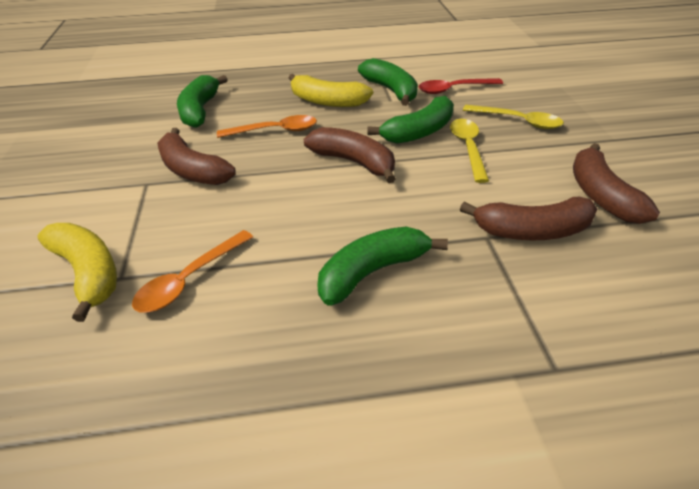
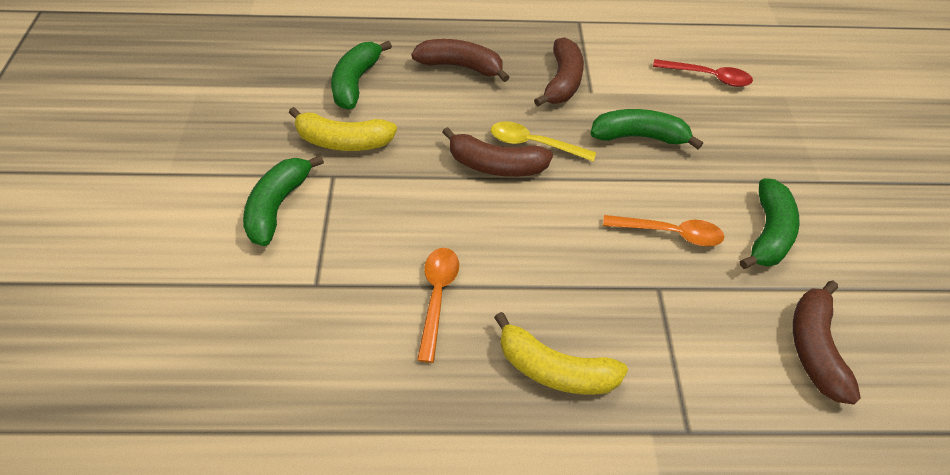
yellow spoon: [450,119,489,183] [463,105,564,129] = 2 -> [491,122,596,161] = 1

